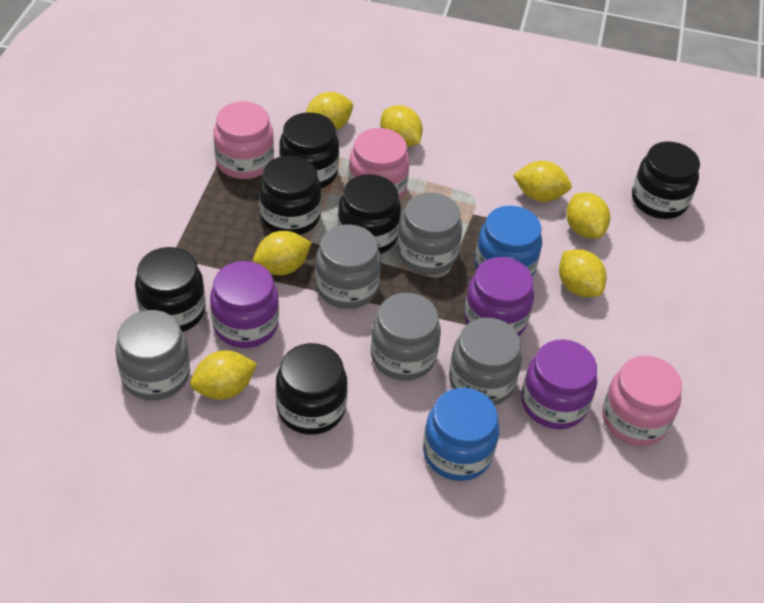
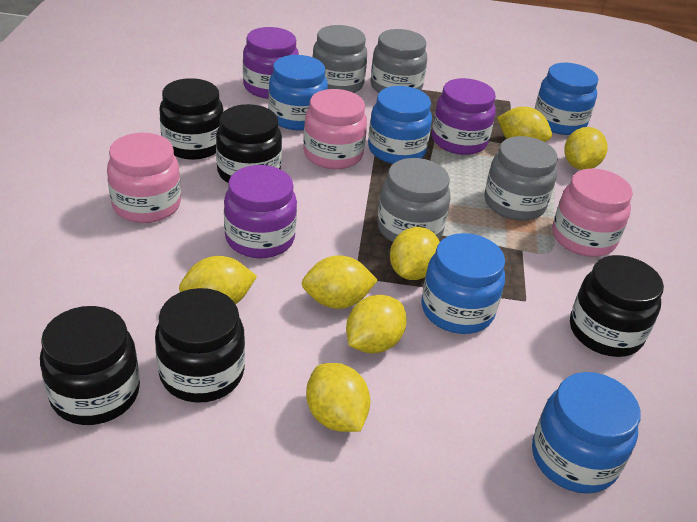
black jar: [135,247,206,332] [259,156,321,235] [276,343,347,435] [279,112,339,188] [337,174,401,254] [632,142,700,219] = 6 -> [40,306,140,425] [155,288,245,403] [159,78,224,160] [216,104,282,183] [570,255,664,357] = 5
blue jar: [423,388,499,481] [475,206,542,277] = 2 -> [268,55,328,131] [368,86,432,164] [421,233,505,334] [532,372,641,494] [535,63,598,135] = 5
grey jar: [115,310,190,400] [315,224,381,309] [371,292,441,381] [397,192,462,274] [449,318,522,405] = 5 -> [312,25,367,93] [371,29,427,93] [377,158,451,242] [484,136,558,221] = 4

